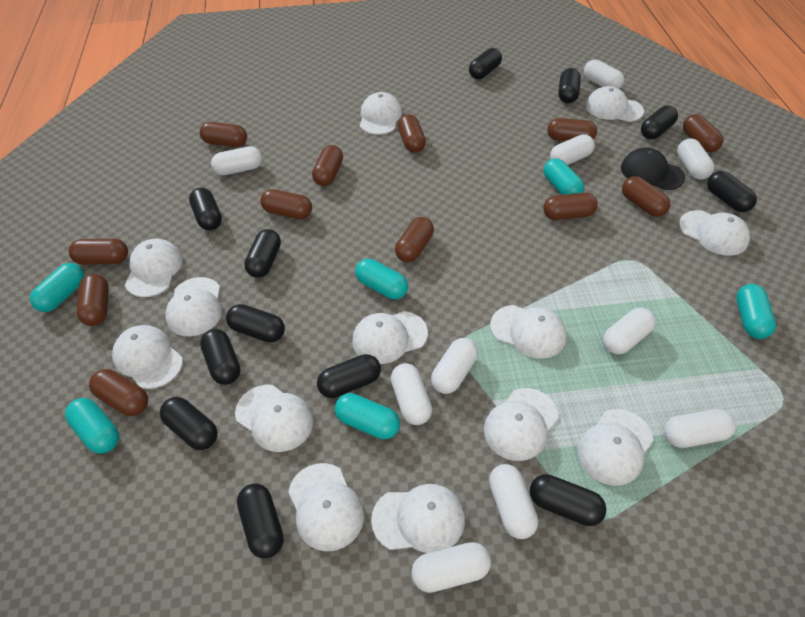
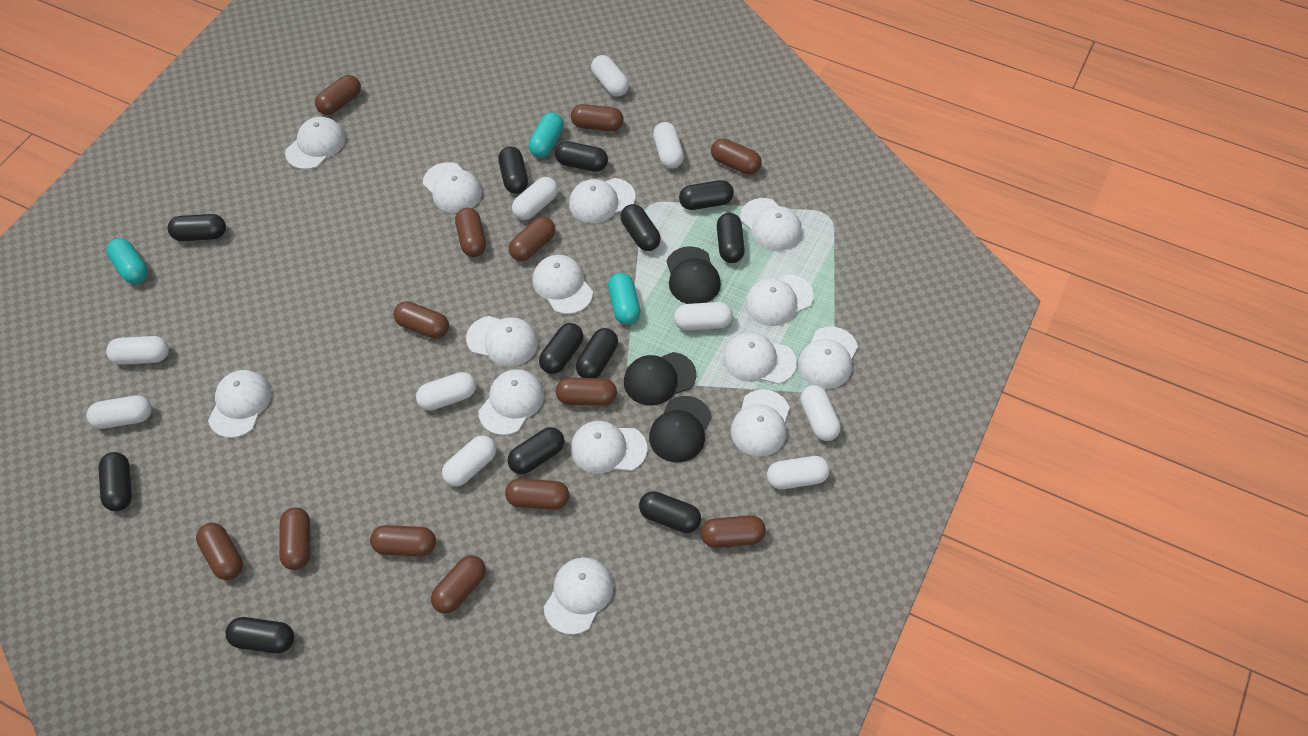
black cap: [621,148,685,190] = 1 -> [624,352,696,406] [649,396,712,462] [666,246,721,304] = 3
brown capsule: [69,239,128,265] [77,274,109,326] [89,369,148,416] [200,122,247,147] [260,189,312,219] [312,145,343,186] [395,217,434,262] [398,114,426,153] [543,193,598,220] [547,118,597,141] [622,176,670,217] [683,114,724,152] = 12 -> [196,523,243,580] [279,507,310,570] [315,75,361,115] [370,525,436,557] [393,301,449,339] [431,555,486,614] [455,208,486,257] [505,479,569,510] [509,217,555,261] [556,377,617,406] [571,104,623,131] [701,515,766,548] [711,138,762,175] = 13
turquoise capsule: [30,263,84,312] [65,398,119,454] [335,393,400,439] [355,259,408,299] [543,158,584,195] [736,284,776,339] = 6 -> [106,238,148,284] [529,112,564,158] [608,273,641,325] = 3
white cap: [112,325,183,389] [125,239,183,297] [166,277,222,336] [235,385,313,452] [288,463,364,551] [352,311,428,364] [359,92,402,135] [371,484,465,553] [484,388,559,461] [490,305,567,359] [577,409,653,485] [586,86,644,122] [679,210,750,256] = 13 -> [208,370,272,438] [285,117,346,170] [423,162,482,213] [466,316,538,366] [479,369,544,435] [532,255,593,314] [544,558,614,635] [569,178,635,223] [571,421,648,474] [723,332,797,384] [731,389,790,457] [740,198,802,251] [745,274,814,326] [798,327,858,389] = 14

